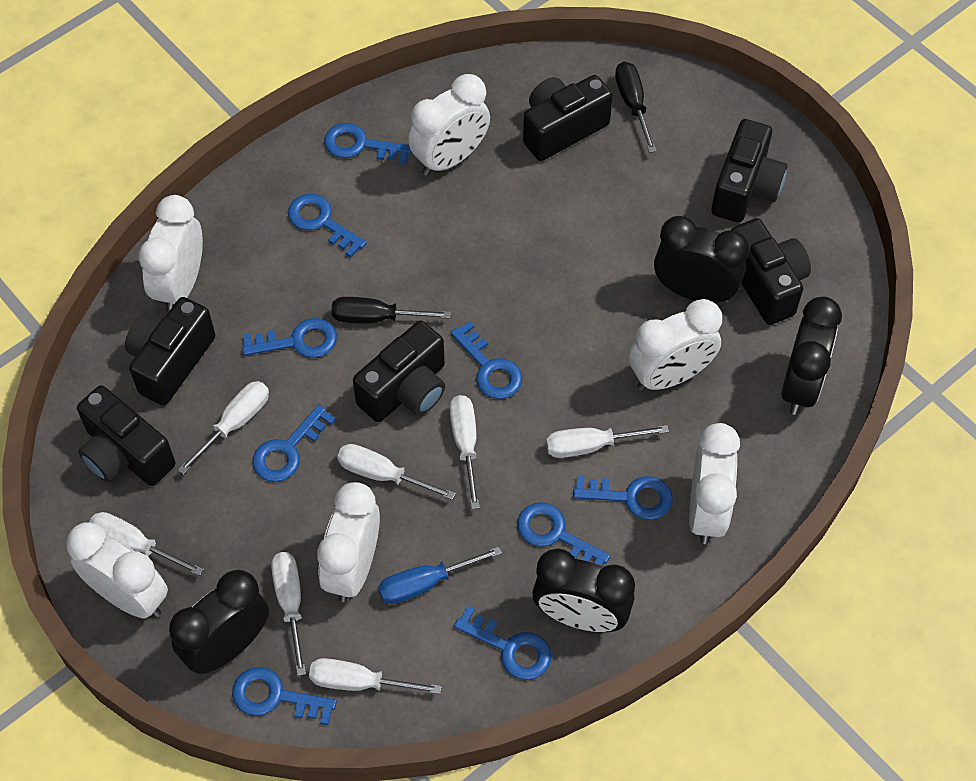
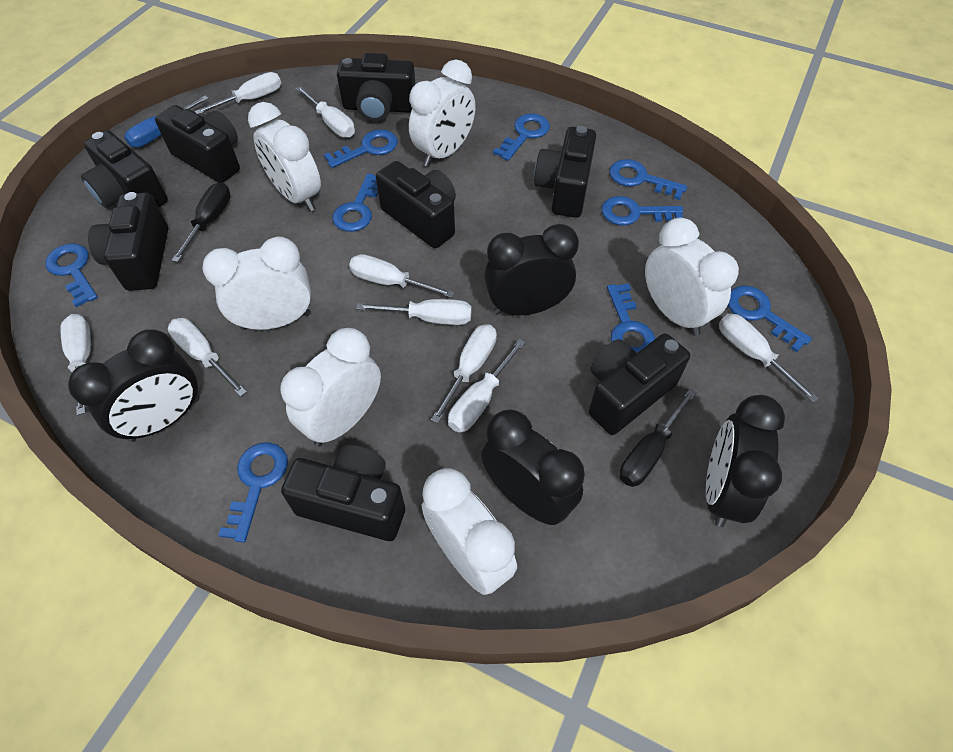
black camera: [77,385,175,486] [125,297,215,406] [353,320,445,422] [523,75,613,161] [711,119,788,223] [731,218,811,325] = 6 -> [81,130,168,208] [88,192,168,291] [155,105,240,183] [281,445,405,541] [337,53,415,121] [376,161,456,248] [534,126,596,218] [589,333,690,435] = 8
white screwdriver: [89,512,204,576] [178,381,269,475] [271,552,306,676] [309,658,442,694] [337,444,456,500] [449,395,480,509] [546,425,669,458] = 7 -> [60,314,91,415] [168,318,247,397] [195,72,281,114] [296,86,355,138] [349,254,455,298] [356,299,472,325] [431,324,497,423] [448,339,526,432] [719,313,819,403] = 9

